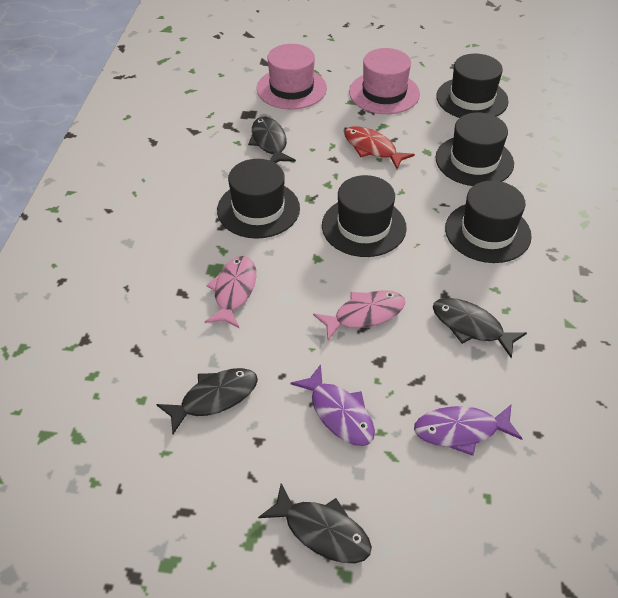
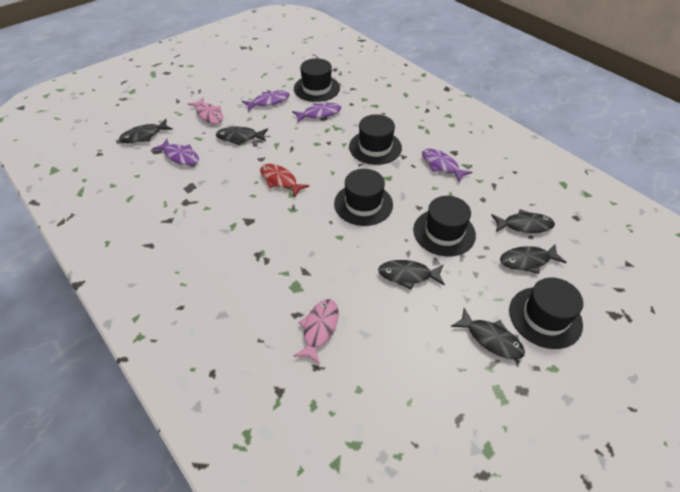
black fish: [156,368,258,434] [248,117,296,163] [258,483,372,563] [433,298,527,358] = 4 -> [119,119,173,143] [216,127,268,145] [378,260,445,290] [451,308,525,359] [491,209,555,233] [500,245,567,274] = 6
pink hat: [257,44,327,110] [349,48,420,114] = 2 -> none = 0
purple fish: [290,364,375,446] [414,405,523,456] = 2 -> [152,139,199,166] [242,90,290,111] [292,103,341,123] [422,149,472,182] = 4

